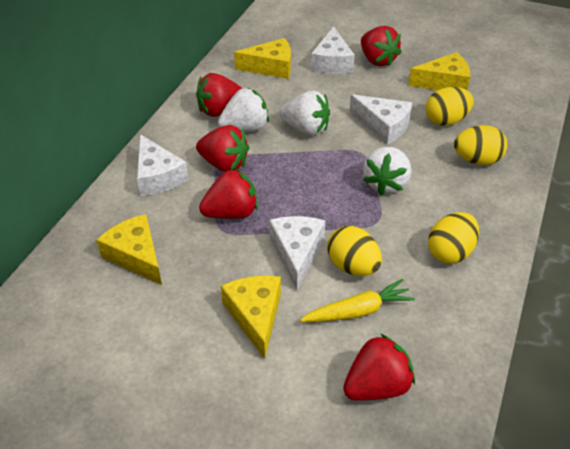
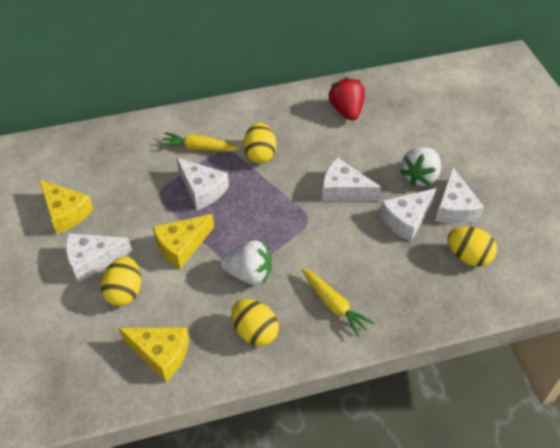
red strawberry: [196,73,243,117] [196,125,249,172] [199,169,258,219] [343,333,415,401] [361,26,402,66] = 5 -> [329,77,365,121] = 1
white cheese: [137,134,188,196] [269,216,325,290] [311,27,355,74] [349,94,412,144] = 4 -> [66,233,132,283] [176,157,229,210] [322,157,382,201] [379,188,436,242] [435,167,484,224] = 5
white strawberry: [218,88,269,132] [279,91,330,135] [363,147,411,195] = 3 -> [220,240,272,285] [400,147,441,186] = 2
yellow carrot: [300,279,415,322] = 1 -> [160,132,240,152] [301,268,374,337] = 2
yellow cheese: [96,214,162,285] [221,275,281,359] [234,38,291,79] [408,52,470,90] = 4 -> [39,179,93,234] [119,327,189,382] [153,214,214,269] = 3

